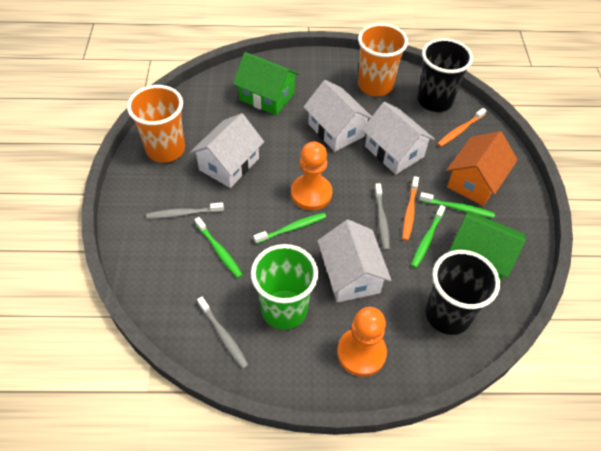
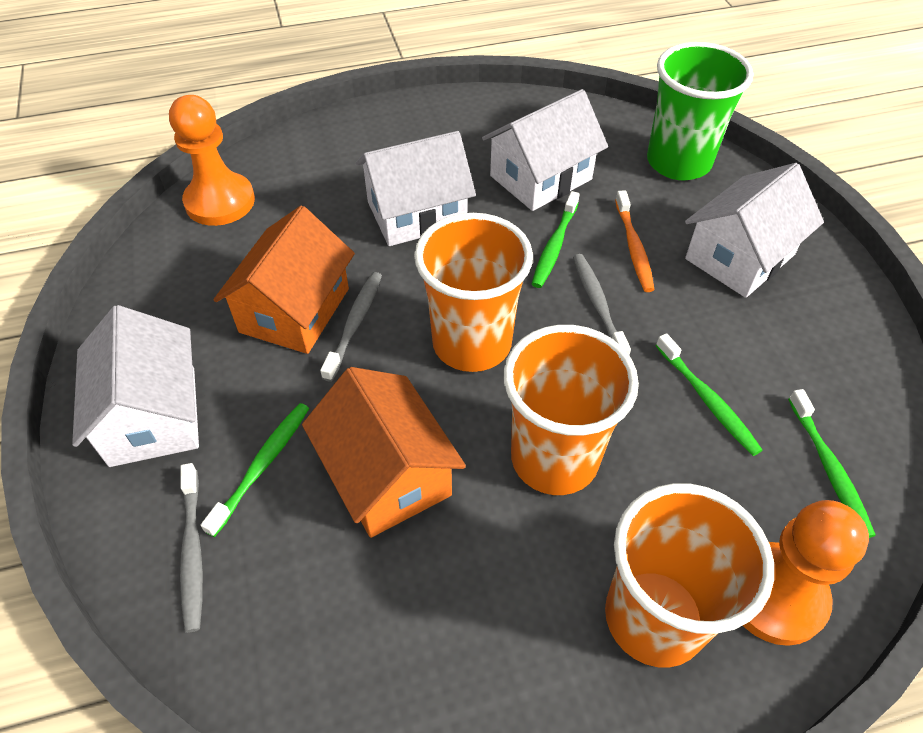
black cup: [417,38,473,112] [425,250,500,335] = 2 -> none = 0
green house: [233,52,300,115] [449,211,526,282] = 2 -> none = 0
orange cup: [127,85,185,163] [358,23,408,96] = 2 -> [414,213,533,372] [503,325,639,495] [605,483,774,668] = 3
orange house: [447,131,518,206] = 1 -> [213,206,355,354] [302,367,466,538] = 2
orange toothbrush: [402,176,419,241] [437,108,487,147] = 2 -> [615,190,655,292] = 1

